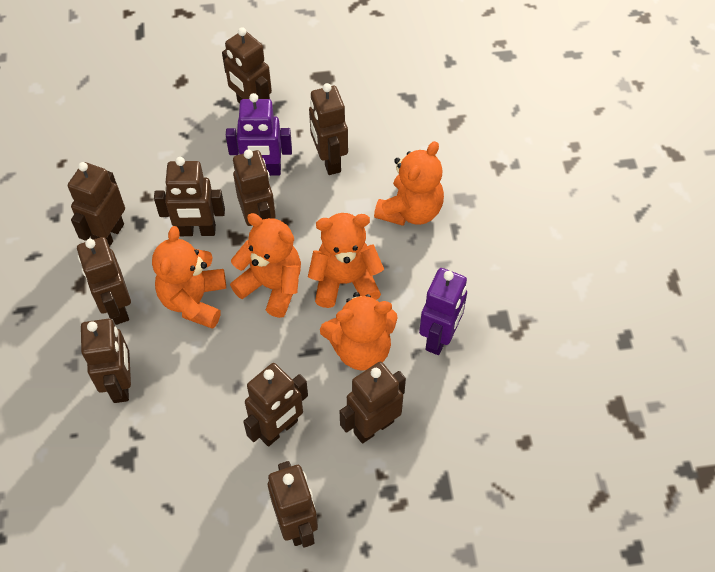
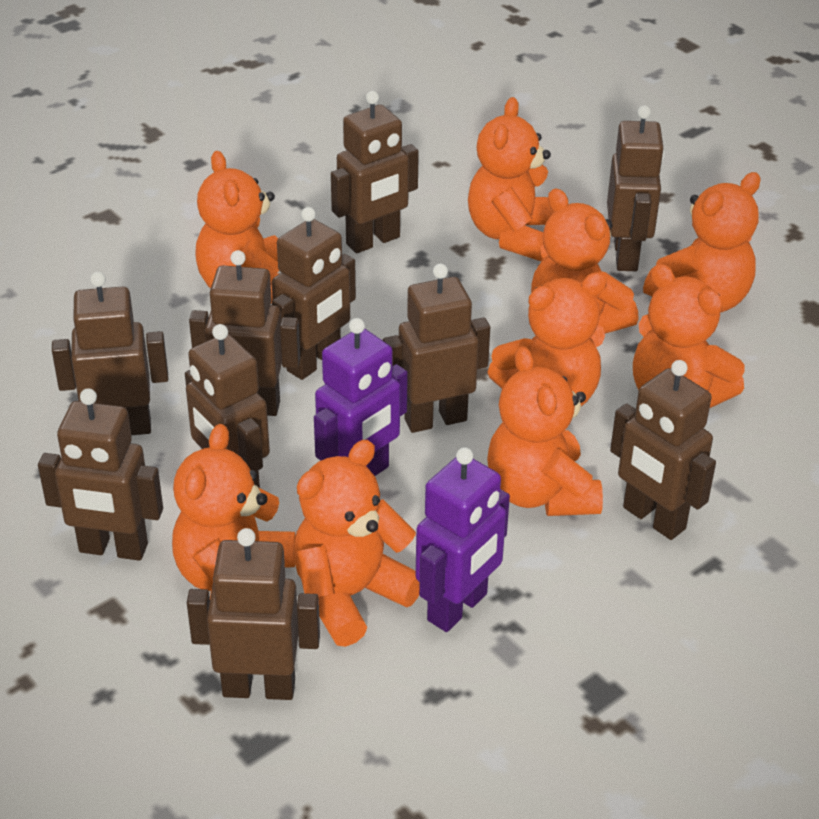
orange teddy bear: [152,226,226,329] [230,213,301,318] [308,213,384,308] [320,292,397,371] [374,141,444,226] = 5 -> [172,424,296,598] [195,151,279,303] [293,440,420,647] [468,97,554,261] [487,346,603,516] [488,272,607,406] [531,188,639,334] [633,264,744,408] [643,172,761,312] = 9

